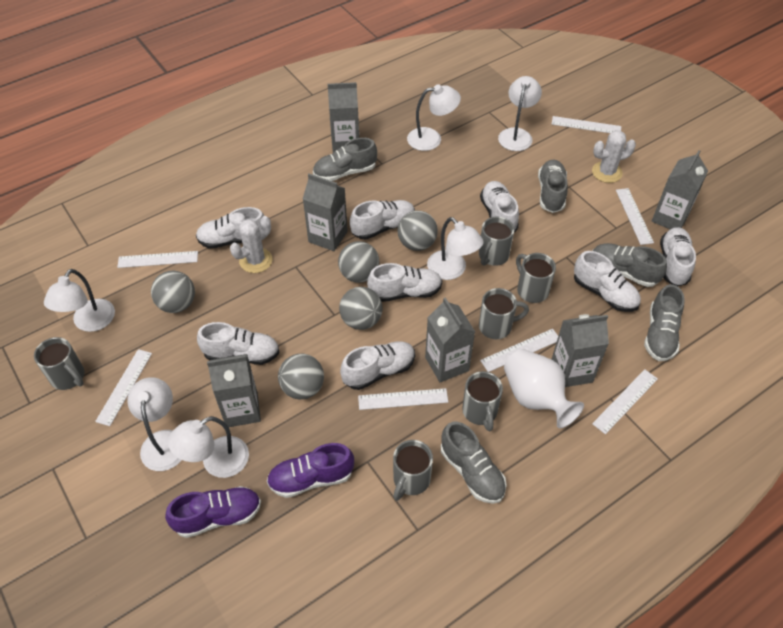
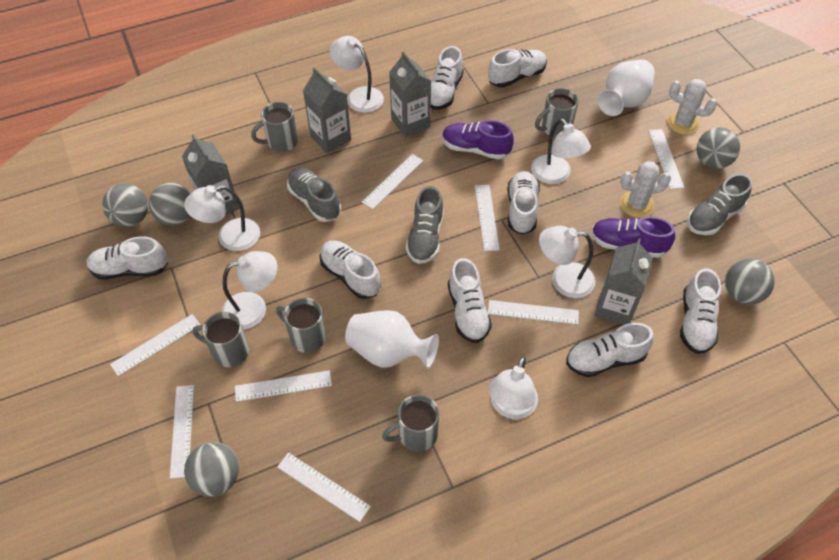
grey carton: [207,354,261,427] [303,174,348,251] [328,82,359,152] [425,297,475,382] [551,314,609,387] [652,150,708,229] = 6 -> [182,134,239,215] [303,67,351,153] [389,51,431,137] [595,238,653,325] = 4
grey mug: [34,337,85,390] [393,440,433,501] [462,371,503,432] [479,217,514,266] [479,288,529,339] [516,253,556,303] = 6 -> [192,312,249,367] [251,102,298,152] [276,298,326,353] [382,395,439,452] [535,88,578,137] = 5
grey shoe: [313,138,377,181] [441,422,507,504] [538,160,568,213] [592,243,667,287] [644,284,685,361] = 5 -> [287,167,341,222] [406,186,444,264] [687,174,752,235] = 3
white ruler: [95,349,152,426] [117,251,198,268] [358,388,448,410] [480,329,558,372] [552,116,621,133] [592,369,658,434] [616,188,654,245] = 7 -> [110,314,200,376] [170,385,194,479] [235,370,332,402] [277,453,371,522] [362,154,423,209] [475,185,500,251] [488,300,579,325] [649,129,684,189] = 8
white vase: [504,349,584,428] = 1 -> [345,310,439,369] [597,59,655,116] = 2

